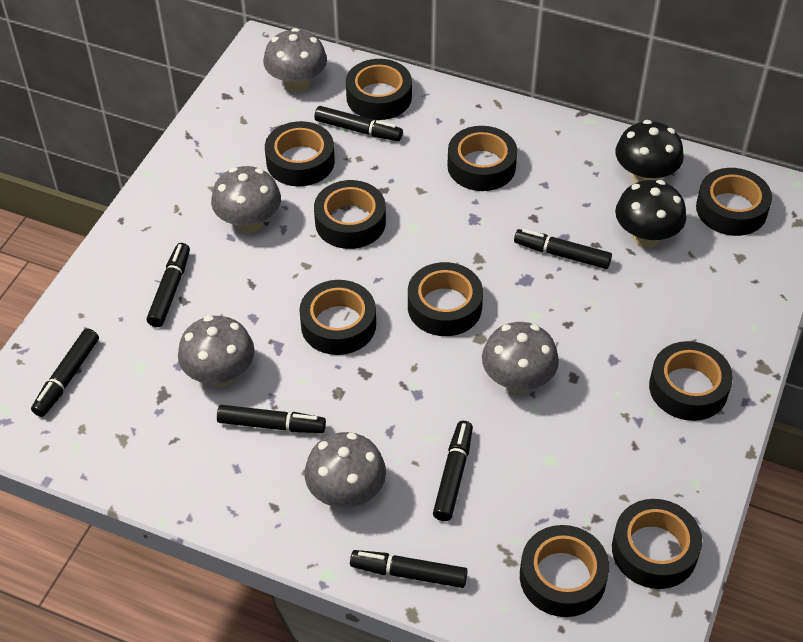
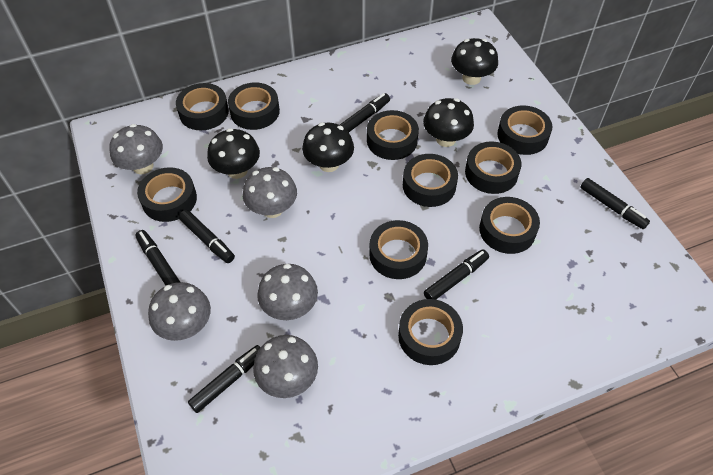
black marker: [31,328,99,417] [147,243,190,327] [217,405,326,433] [314,106,403,141] [350,550,468,588] [433,421,473,521] [514,229,612,269] = 7 -> [135,230,180,285] [179,210,235,263] [188,345,261,413] [340,93,390,132] [424,249,489,300] [580,178,650,229] = 6
black mushroom: [615,120,684,183] [615,180,687,247] = 2 -> [207,128,260,179] [302,122,354,172] [423,98,474,147] [451,38,498,85] = 4

